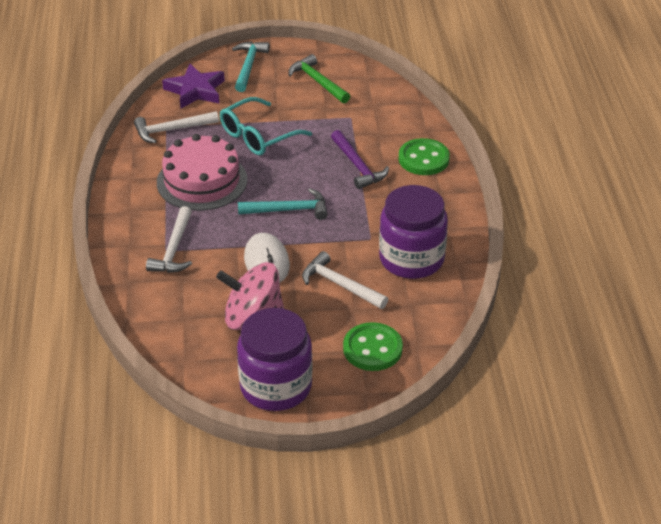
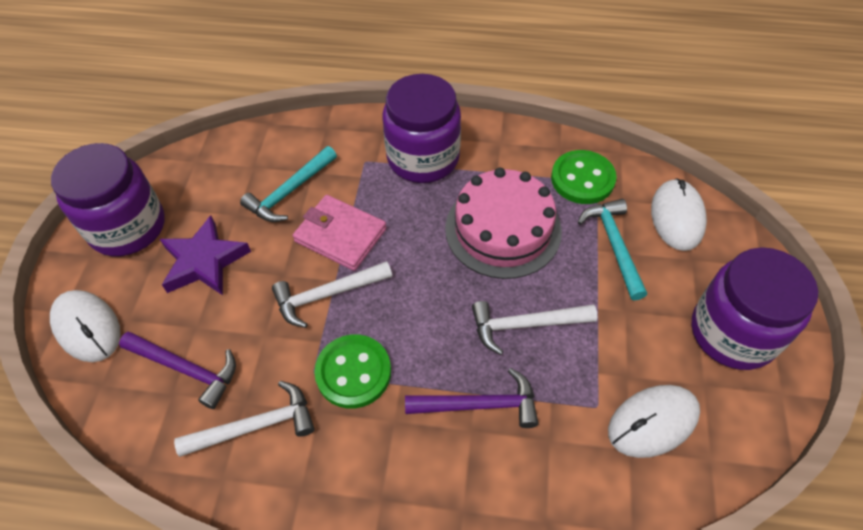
green hammer: [288,54,350,103] = 1 -> none = 0
pink spinning top: [216,262,284,330] = 1 -> none = 0
pink wallet: none = 0 -> [293,195,387,271] = 1
purple hammer: [331,130,389,189] = 1 -> [119,332,236,409] [405,368,539,428] = 2
purple jar: [237,308,312,411] [379,185,448,279] = 2 -> [51,143,165,256] [383,74,461,183] [691,247,818,370] = 3
turquoise glasses: [220,97,312,155] = 1 -> none = 0
white mouse: [244,233,290,283] = 1 -> [50,290,120,362] [608,385,700,458] [651,179,707,251] = 3

